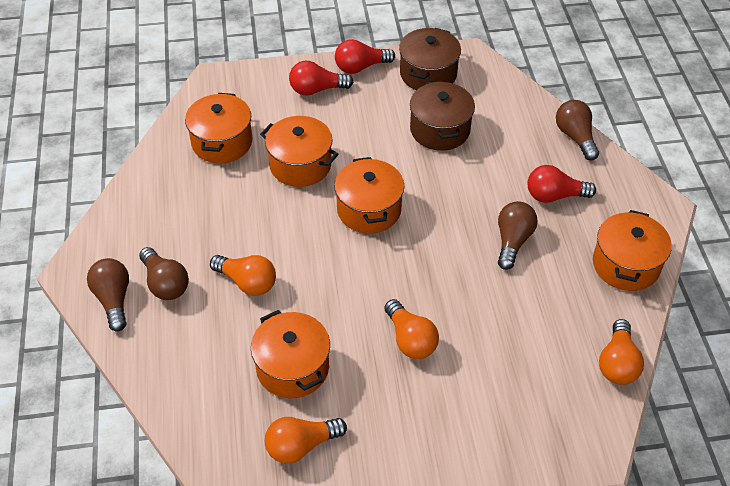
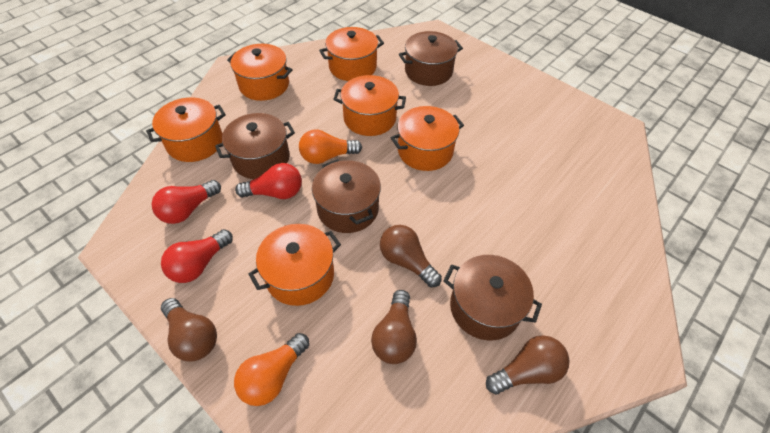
brown pot: [399,28,461,90] [410,81,475,151] = 2 -> [215,113,295,179] [312,159,381,233] [399,31,463,86] [443,255,542,340] = 4
orange light bulb: [210,255,276,296] [265,417,347,464] [384,299,439,359] [599,319,644,385] = 4 -> [234,333,310,406] [299,130,362,164] = 2
orange pot: [185,93,253,163] [251,310,330,398] [260,116,339,187] [334,157,404,234] [593,210,672,291] = 5 -> [146,97,226,162] [227,44,293,101] [248,224,341,306] [319,27,384,81] [333,75,406,136] [391,106,464,171] = 6

